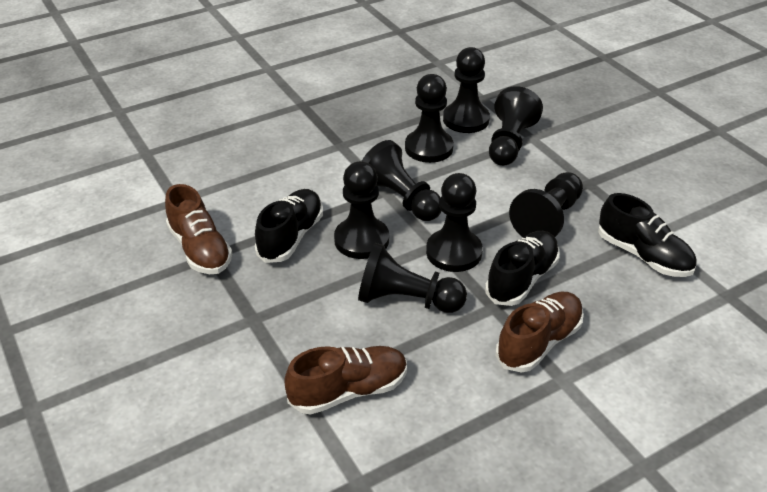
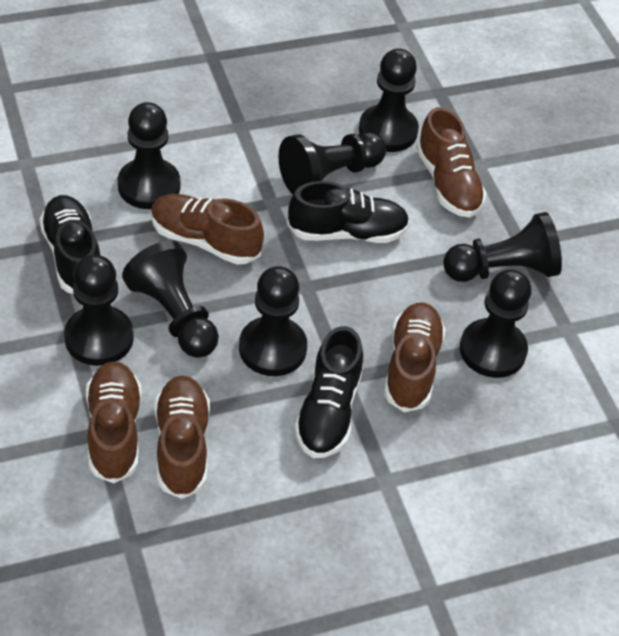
brown shoe: [165,184,232,274] [284,346,407,415] [496,292,584,372] = 3 -> [86,361,141,483] [151,194,264,265] [154,375,210,499] [384,303,446,412] [416,107,486,218] = 5

